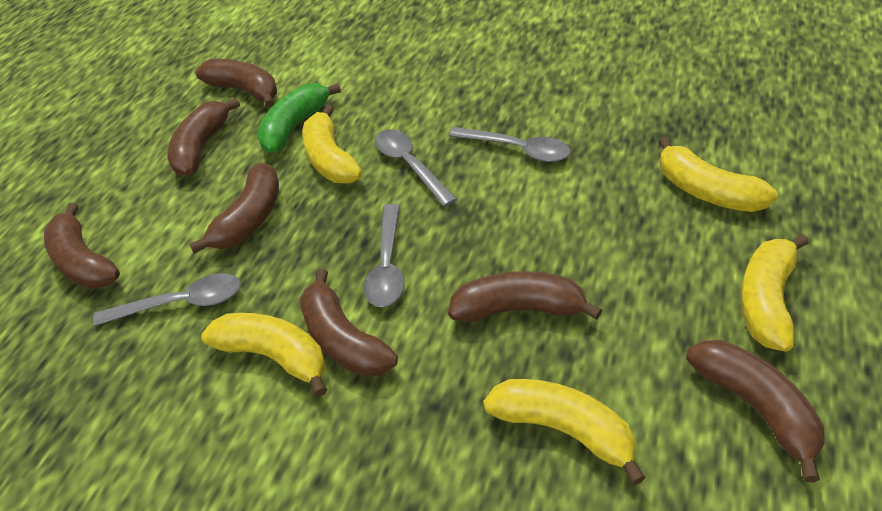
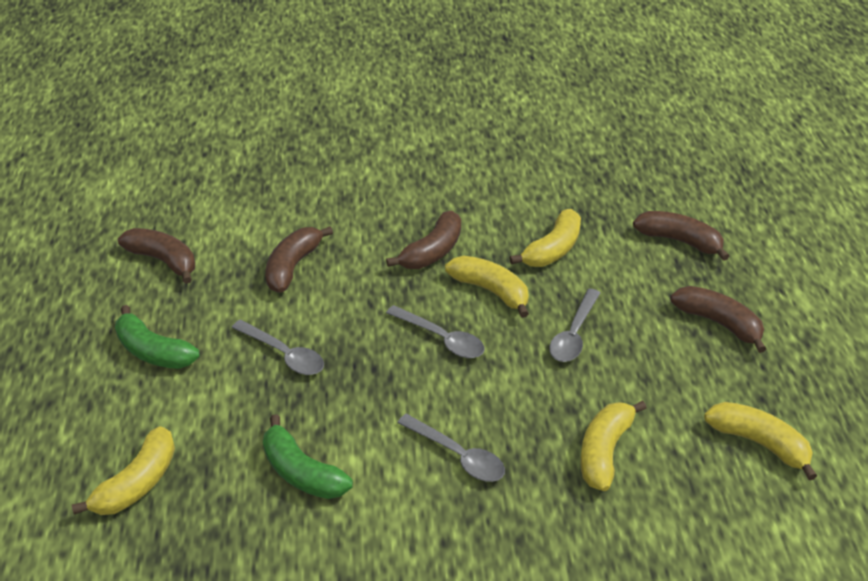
brown banana: [44,203,120,289] [167,98,240,177] [189,163,279,254] [196,59,277,108] [300,269,398,377] [448,271,602,322] [686,340,824,483] = 7 -> [118,228,195,284] [265,226,333,293] [386,211,461,269] [633,211,729,261] [670,286,766,353] = 5
green banana: [257,83,341,154] = 1 -> [115,305,200,369] [263,414,353,499] = 2

